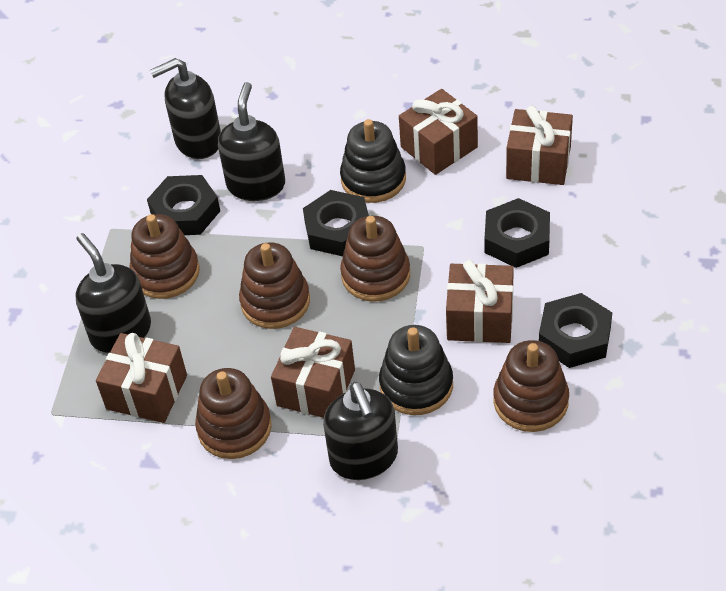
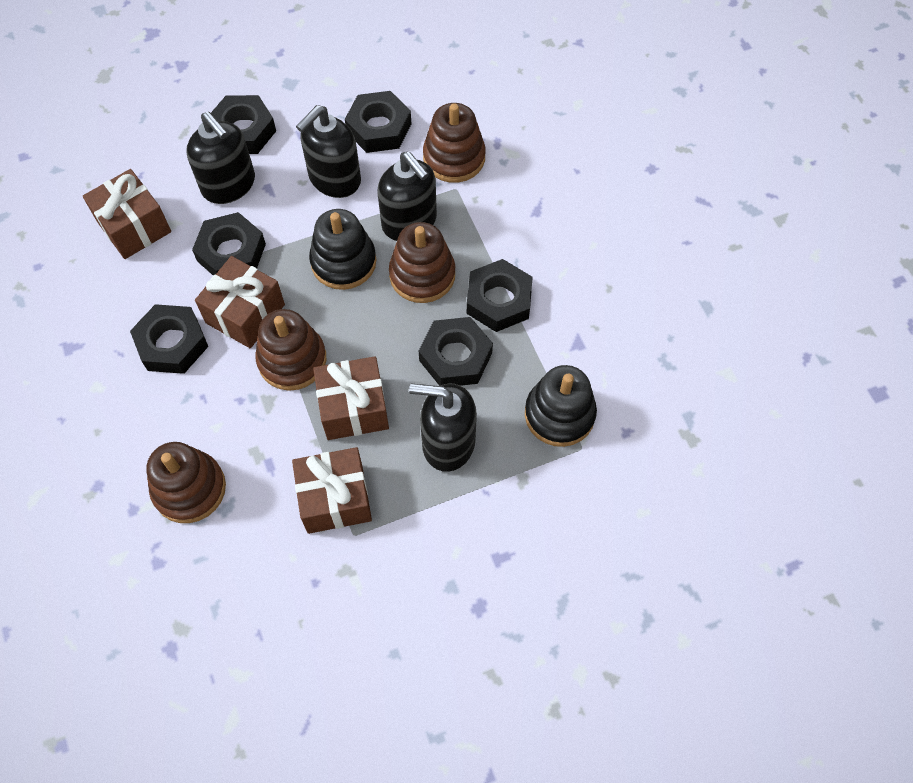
black nut: [147,175,220,235] [303,190,369,256] [485,198,550,268] [539,293,612,368] = 4 -> [130,304,208,374] [192,212,266,275] [211,95,276,154] [345,91,411,153] [419,317,493,386] [467,259,533,332] = 6
brown gift: [96,333,187,423] [271,327,355,418] [399,89,478,175] [446,260,514,343] [506,105,573,185] = 5 -> [83,169,171,259] [195,256,285,348] [292,447,372,534] [313,356,389,440] = 4
brown stacking toy: [130,214,200,299] [195,368,272,459] [239,242,310,329] [340,216,410,302] [493,340,569,432] = 5 -> [147,442,226,523] [255,309,326,391] [389,222,455,303] [423,103,486,183] = 4

